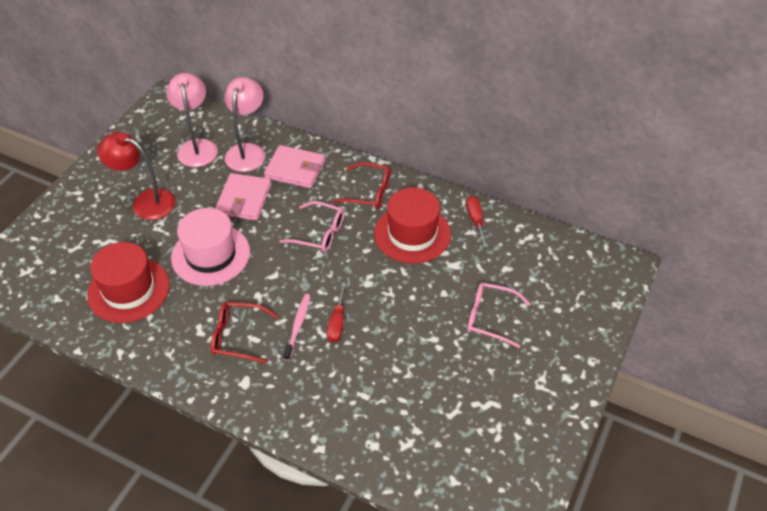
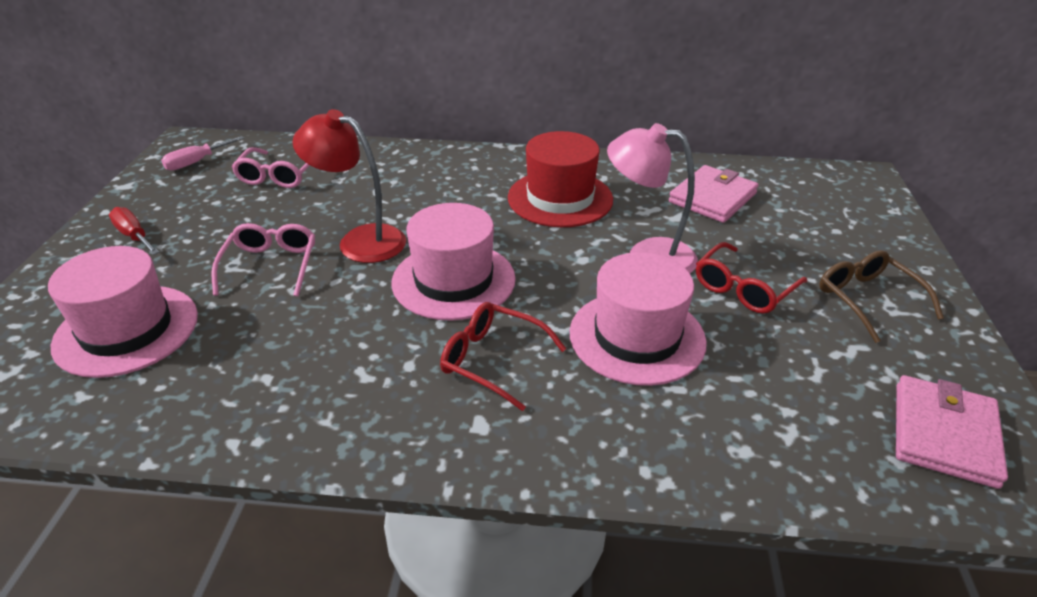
brown glasses: none = 0 -> [819,250,944,343] = 1
pink hat: [171,208,250,286] = 1 -> [48,246,198,378] [392,203,516,321] [570,252,707,386] = 3
pink lamp: [166,73,218,167] [225,77,265,172] = 2 -> [607,123,698,273] = 1
pink screwdriver: none = 0 -> [161,136,244,171] = 1
pink toothbrush: [283,294,311,361] = 1 -> none = 0
red hat: [87,242,170,323] [374,187,451,264] = 2 -> [508,131,613,227] = 1
red screwdriver: [327,282,346,343] [466,196,488,247] = 2 -> [109,207,159,255] = 1

